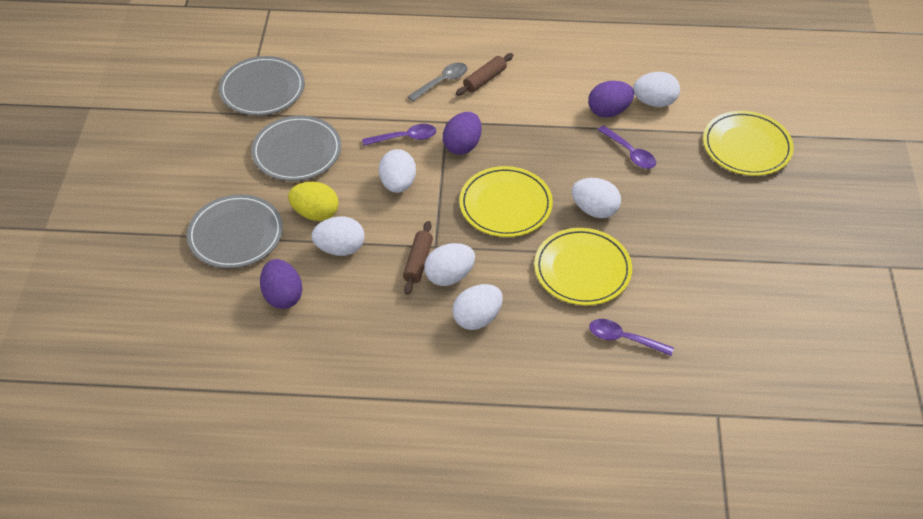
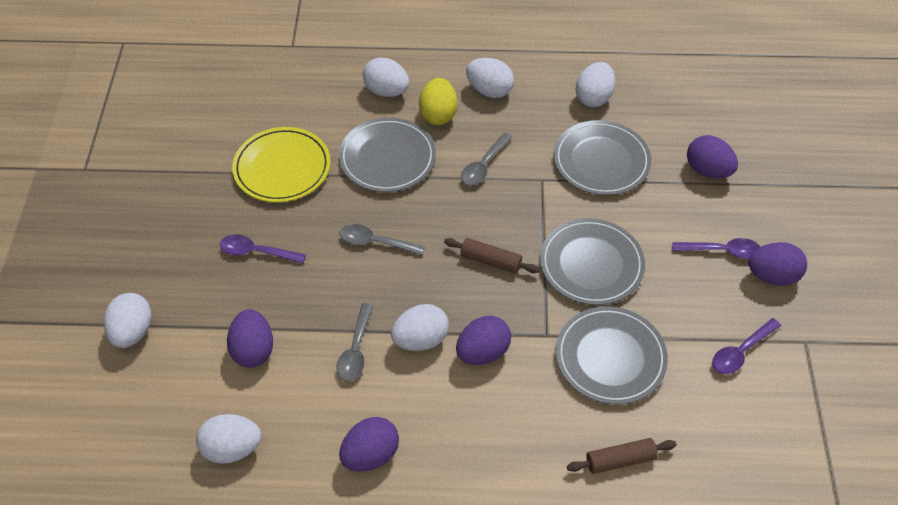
grey plate: [187,194,283,268] [219,56,305,116] [251,116,341,181] = 3 -> [339,118,436,192] [540,218,645,305] [554,120,651,195] [556,306,668,405] = 4
grey spoon: [408,63,467,101] = 1 -> [336,303,373,381] [340,224,425,255] [461,133,512,185] = 3
purple egg: [260,259,302,309] [443,112,482,155] [588,81,634,118] = 3 -> [227,309,273,368] [339,417,399,471] [456,316,511,365] [687,135,738,178] [748,242,807,285] = 5
yellow plate: [459,166,553,237] [534,228,632,305] [703,111,794,176] = 3 -> [232,127,331,203] = 1

